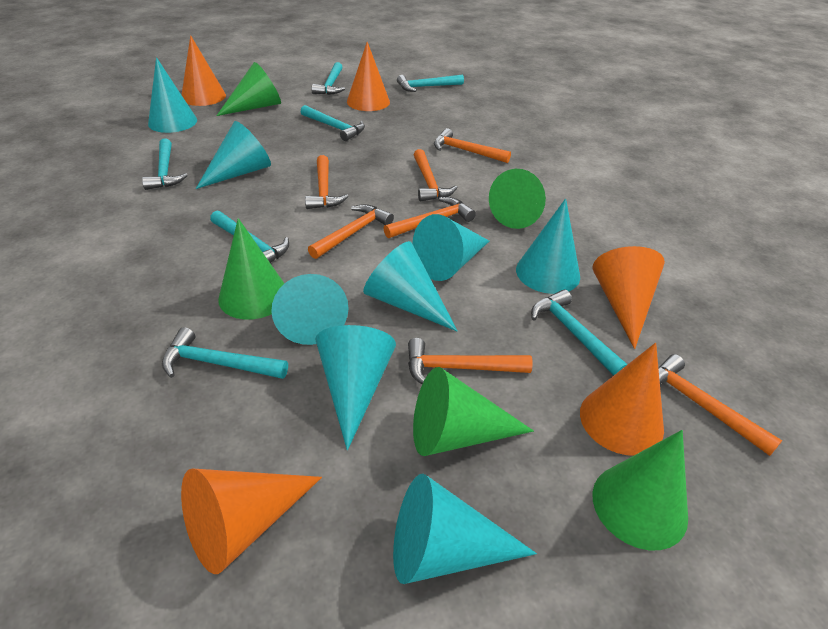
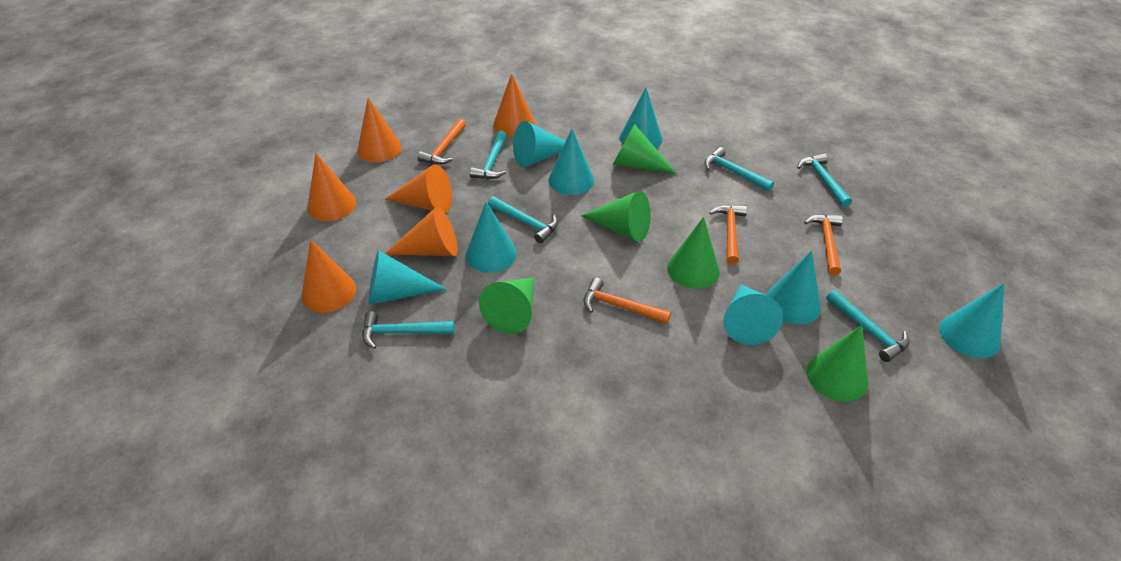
orange cone: [181,468,322,574] [182,35,226,106] [347,42,390,111] [580,343,664,456] [593,246,665,349] = 5 -> [301,239,356,313] [307,153,356,221] [357,98,402,162] [384,165,452,213] [385,207,458,256] [493,73,535,137] = 6
orange hammer: [305,155,349,209] [308,204,394,259] [383,197,476,238] [408,338,533,384] [414,149,458,201] [434,128,511,163] [658,354,782,456] = 7 -> [417,119,466,165] [584,277,671,324] [709,205,747,264] [804,214,843,275] = 4
turquoise hammer: [142,138,188,190] [162,327,288,379] [210,211,289,263] [301,105,365,141] [311,62,345,95] [397,75,464,92] [531,289,628,376] = 7 -> [363,311,455,349] [470,131,507,179] [488,196,558,243] [704,147,774,191] [797,153,852,207] [826,290,910,362] = 6

